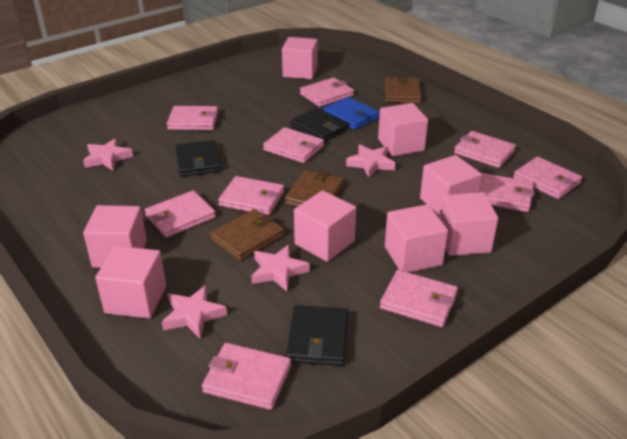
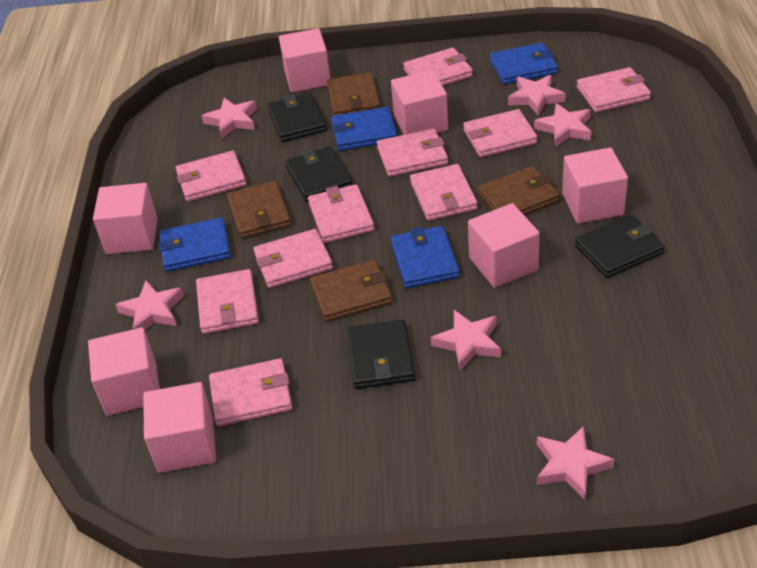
black wallet: [176,140,221,177] [286,305,348,366] [290,108,349,142] = 3 -> [267,93,327,142] [285,146,353,202] [347,320,415,389] [575,215,665,278] = 4
blue wallet: [323,97,380,130] = 1 -> [158,217,231,272] [331,107,397,151] [391,226,460,288] [490,43,558,84] = 4
brown wallet: [210,209,284,261] [285,170,344,207] [385,76,422,103] = 3 -> [227,181,291,239] [310,260,392,322] [327,73,380,115] [478,166,560,215] = 4
pink cube: [83,205,147,268] [95,246,166,319] [282,37,318,79] [294,190,356,262] [378,103,428,156] [385,204,448,273] [420,155,482,215] [439,192,498,256] = 8 -> [88,327,160,416] [93,183,158,254] [143,382,216,473] [279,28,331,92] [391,70,449,135] [468,203,540,288] [562,147,628,224] = 7
pink star: [83,138,133,170] [162,285,227,338] [251,245,310,291] [346,145,395,177] = 4 -> [115,280,184,330] [202,98,257,139] [431,310,501,370] [508,75,566,116] [534,103,591,147] [537,426,615,500] = 6

